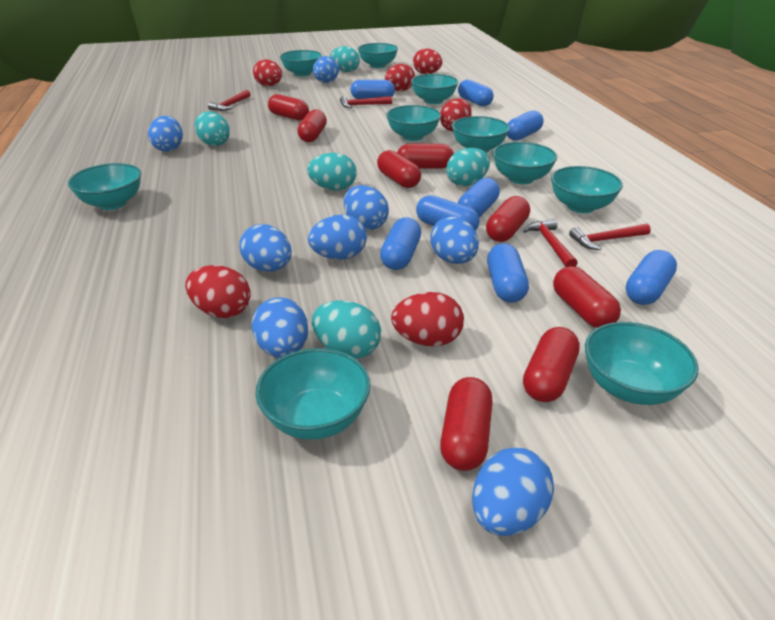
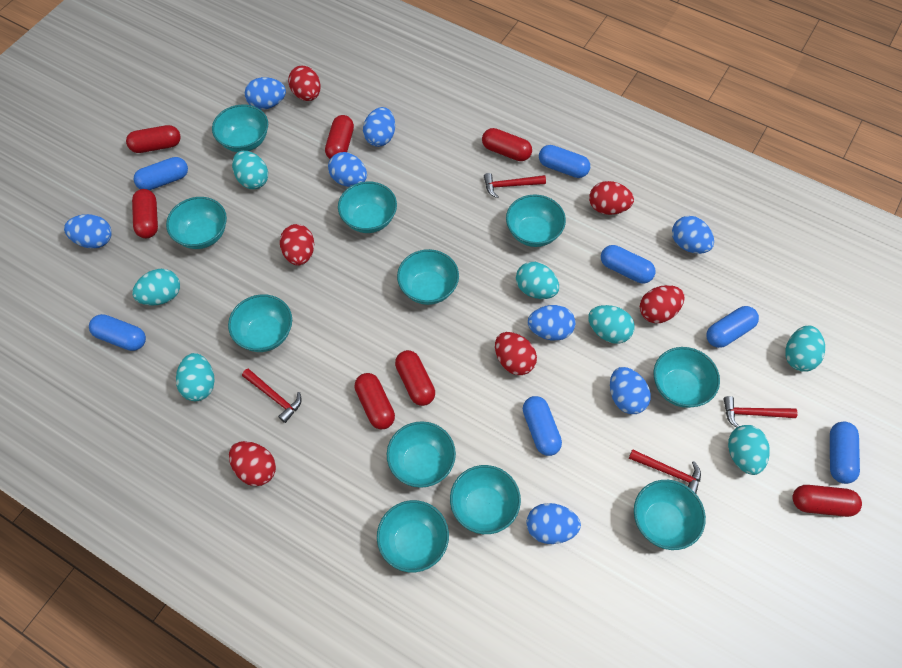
blue capsule: [350,80,395,99] [380,218,421,270] [416,195,479,231] [458,80,494,106] [458,178,500,217] [487,243,529,303] [507,110,544,141] [626,250,677,305] = 8 -> [89,314,146,351] [134,157,188,190] [523,396,562,456] [539,145,590,178] [601,245,655,283] [706,306,759,348] [830,422,860,484] = 7
red capsule: [268,94,309,120] [297,109,327,142] [377,150,421,188] [397,144,454,169] [440,377,493,471] [486,196,530,242] [523,327,580,402] [553,266,621,328] = 8 -> [126,125,181,153] [132,189,158,238] [325,115,354,159] [355,373,395,429] [395,350,435,406] [482,128,532,161] [792,485,862,517] = 7
turquoise bowl: [68,163,141,210] [256,348,371,440] [280,50,322,76] [358,43,398,68] [386,105,441,141] [411,74,459,104] [452,116,510,153] [493,142,557,184] [551,166,623,213] [585,322,699,405] = 10 -> [166,197,227,249] [212,105,268,152] [228,294,292,352] [338,181,397,233] [377,500,449,572] [387,421,456,488] [397,249,459,305] [450,465,521,534] [506,194,566,247] [634,480,706,550] [653,347,720,408] = 11
turquoise egg: [194,112,230,146] [307,153,357,191] [312,300,381,359] [330,46,360,72] [446,148,490,186] = 5 -> [132,269,180,305] [176,353,215,401] [232,151,268,189] [516,262,559,299] [588,305,635,344] [728,425,770,475] [785,326,825,372] = 7

